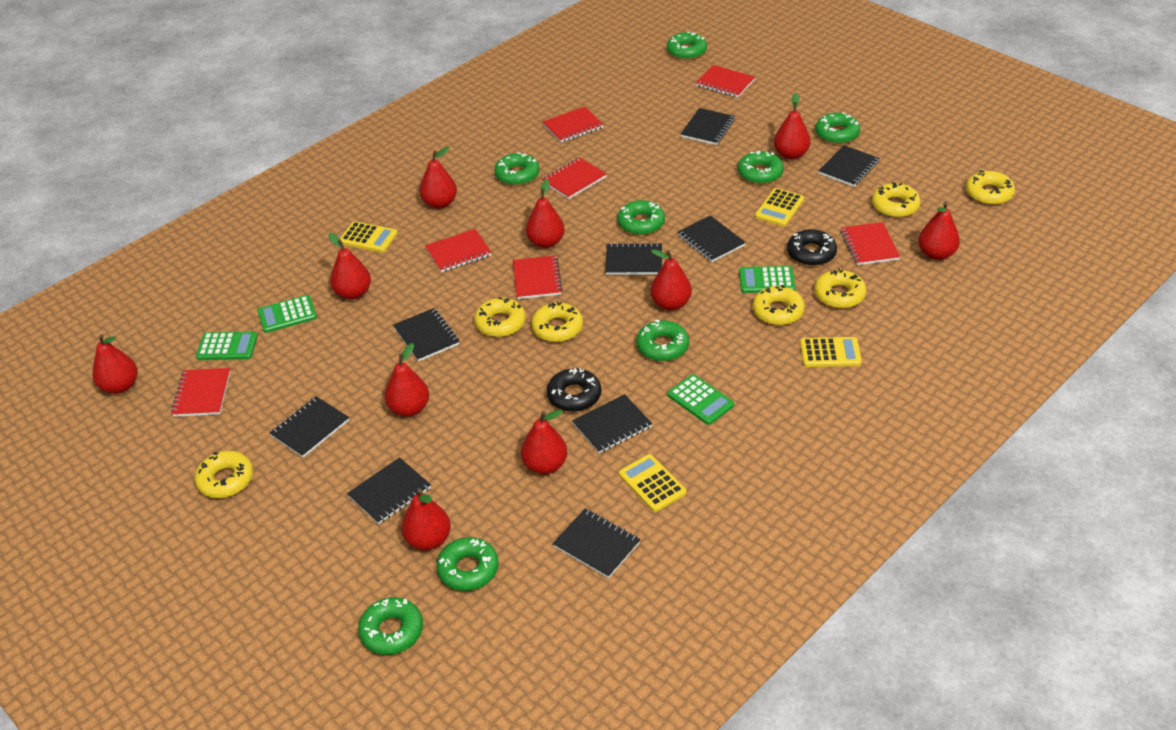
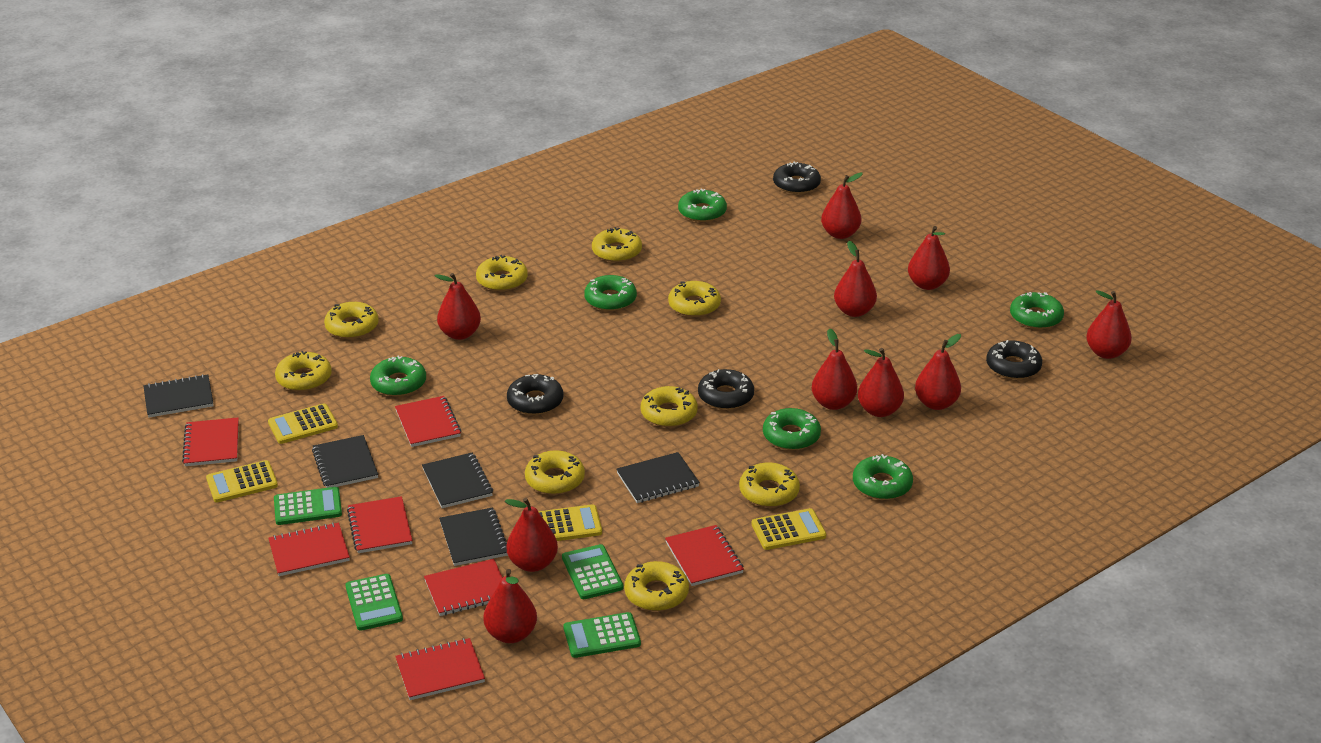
black donut: [547,368,601,412] [787,229,837,266] = 2 -> [507,374,563,415] [698,369,754,410] [773,161,821,194] [986,340,1042,379] = 4
black notebook: [270,396,349,458] [347,457,431,524] [393,308,460,362] [553,509,640,578] [572,394,652,453] [605,243,662,275] [677,215,746,262] [681,108,735,145] [818,145,880,187] = 9 -> [143,374,214,418] [312,435,378,488] [422,453,493,508] [439,507,508,566] [616,452,700,503] = 5
green donut: [358,597,423,655] [436,537,499,591] [494,152,540,185] [617,200,665,235] [636,319,689,361] [667,32,707,60] [738,151,784,184] [815,113,860,144] = 8 -> [370,355,426,396] [584,275,637,311] [678,188,727,222] [763,408,821,450] [853,454,913,500] [1010,292,1064,329] = 6
yellow donut: [194,451,253,498] [474,297,526,337] [531,301,583,342] [753,285,805,325] [814,269,866,309] [872,183,921,218] [966,170,1015,205] = 7 -> [275,351,332,391] [324,302,379,339] [476,255,528,291] [525,450,585,495] [592,227,642,262] [624,561,689,611] [640,386,698,427] [668,281,721,317] [739,462,800,507] = 9

